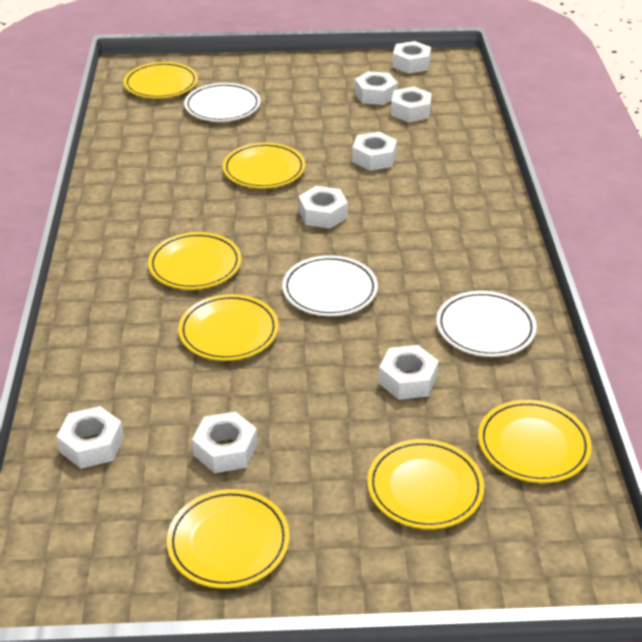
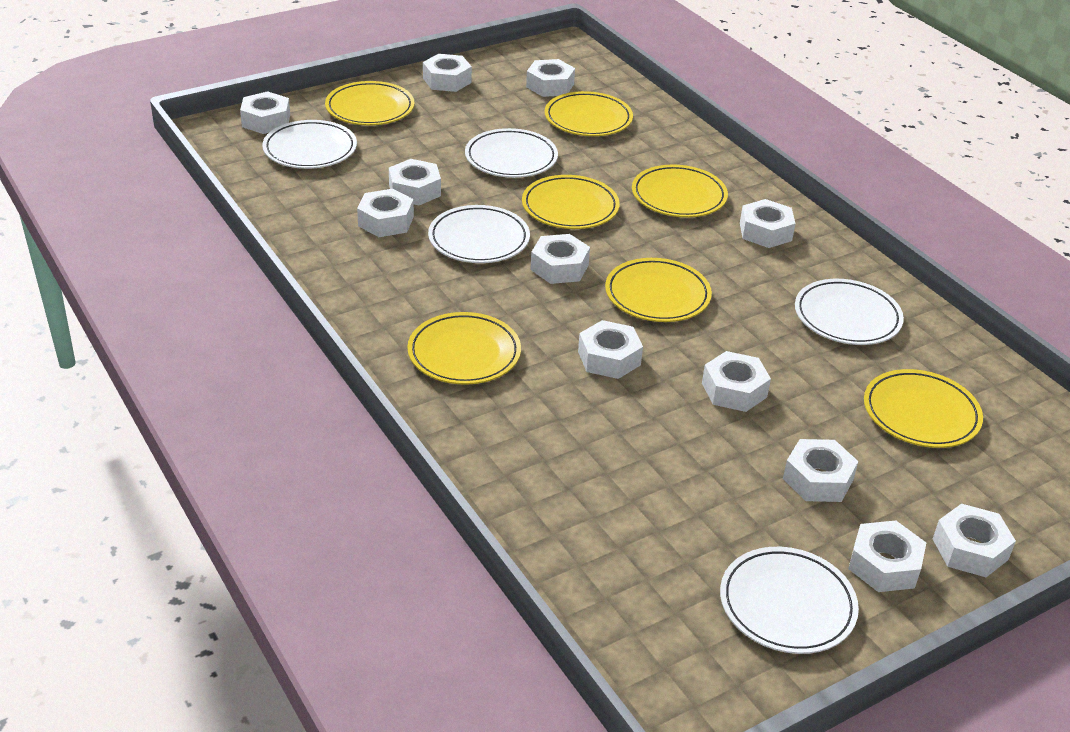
white nut: [56,406,124,469] [192,411,257,473] [299,186,348,229] [352,132,397,171] [354,71,398,105] [378,345,439,400] [391,86,432,122] [392,41,431,74] = 8 -> [240,91,290,134] [357,189,414,237] [389,159,441,205] [423,54,472,92] [526,59,575,97] [530,234,590,284] [578,320,643,379] [702,351,771,412] [740,199,796,248] [783,439,858,502] [848,521,926,592] [933,504,1016,577] = 12
white plate: [184,83,261,122] [282,255,378,316] [436,291,537,357] = 3 -> [262,120,357,169] [428,205,530,263] [465,128,558,178] [720,547,859,654] [795,279,904,345] = 5

